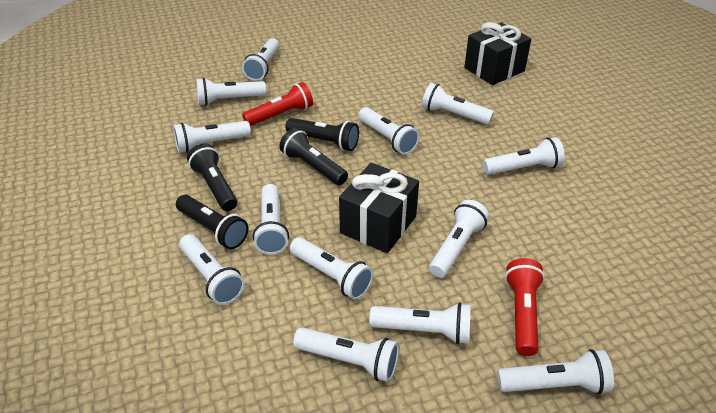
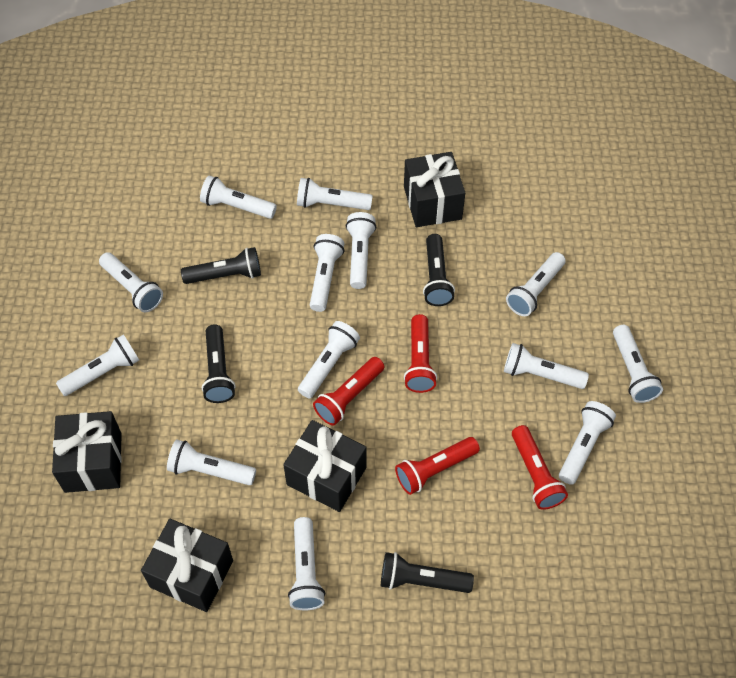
black gift: [339,163,419,253] [464,22,531,85] = 2 -> [52,411,122,493] [141,519,233,612] [283,420,366,512] [404,152,465,227] = 4
red flashlight: [242,82,313,126] [505,258,545,356] = 2 -> [313,357,384,426] [395,437,480,495] [404,314,437,393] [512,425,568,510] = 4

